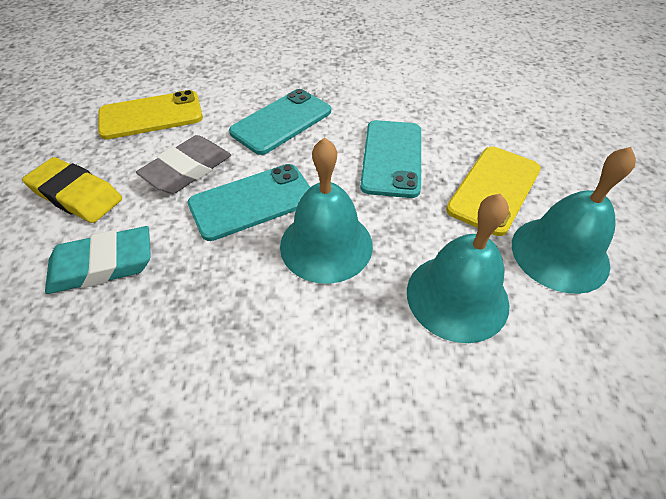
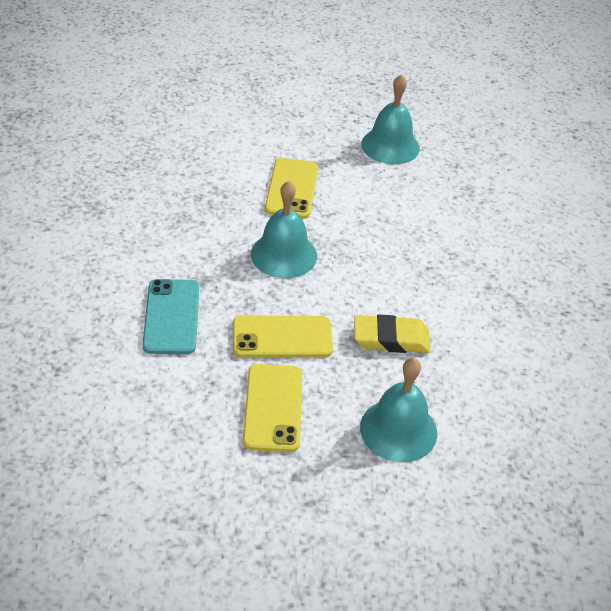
grey eraser: [136,135,231,194] = 1 -> none = 0
turquoise eraser: [45,226,151,294] = 1 -> none = 0
turquoise phone: [188,164,310,241] [229,89,331,155] [360,120,421,198] = 3 -> [142,279,199,354] = 1
yellow phone: [98,90,203,139] [446,147,541,236] = 2 -> [233,316,333,357] [243,364,302,452] [265,158,318,219] = 3

